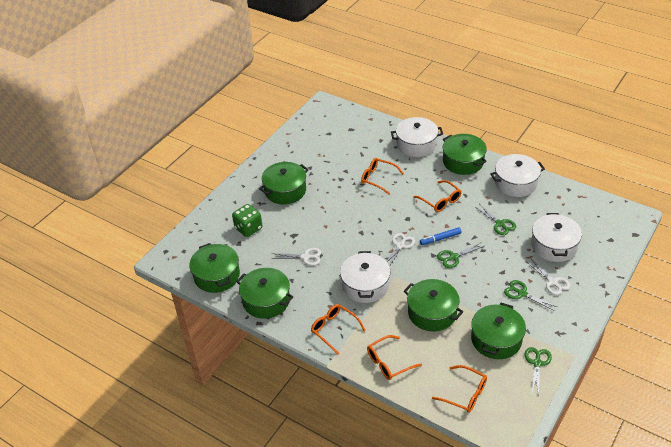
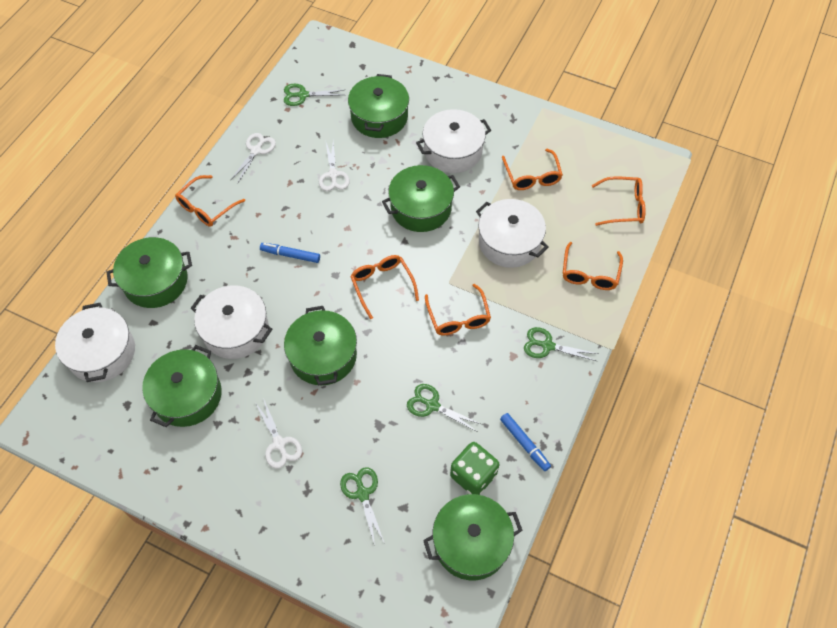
blue marker: [420,227,461,245] = 1 -> [260,243,320,263] [500,413,551,471] = 2
orange glasses: [311,304,366,355] [361,158,404,195] [367,335,422,380] [414,180,461,212] [432,365,487,413] = 5 -> [175,175,245,227] [350,255,419,319] [425,284,491,335] [502,149,563,190] [563,242,623,290] [592,176,646,226] = 6

